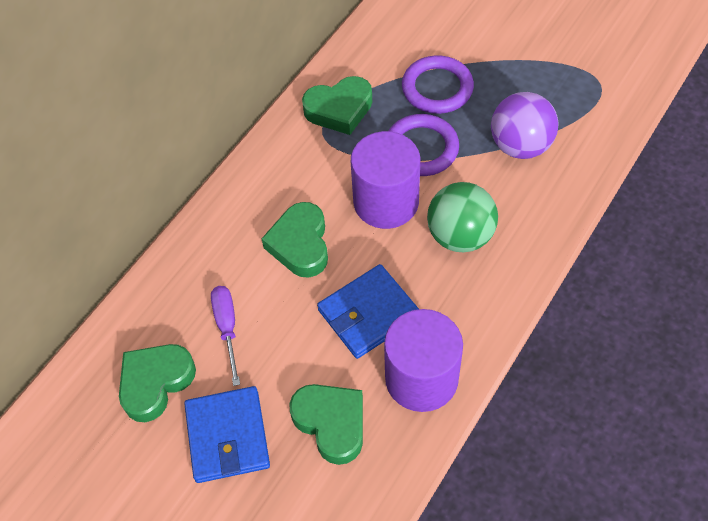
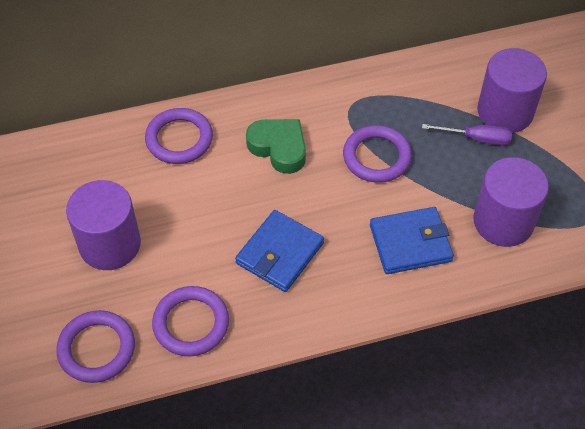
green ball: [427,182,498,252] = 1 -> none = 0
green heart: [119,344,196,422] [262,202,328,278] [289,384,363,465] [302,76,372,135] = 4 -> [246,119,306,174] = 1
purple ball: [491,92,558,159] = 1 -> none = 0
purple cylinder: [351,131,420,229] [384,309,463,412] = 2 -> [66,180,141,270] [473,157,549,247] [477,48,547,133] = 3
purple ring: [389,114,459,176] [402,56,474,114] = 2 -> [56,310,135,383] [145,108,213,164] [152,286,229,356] [343,125,412,183] = 4

